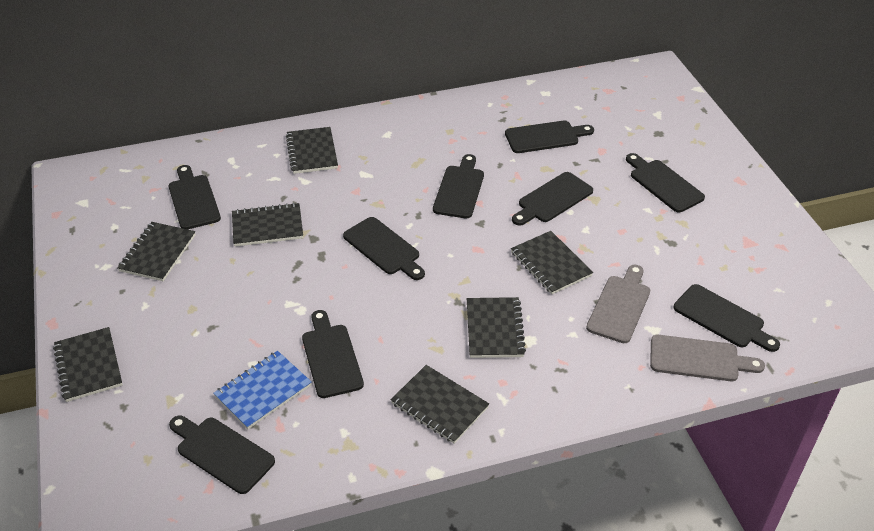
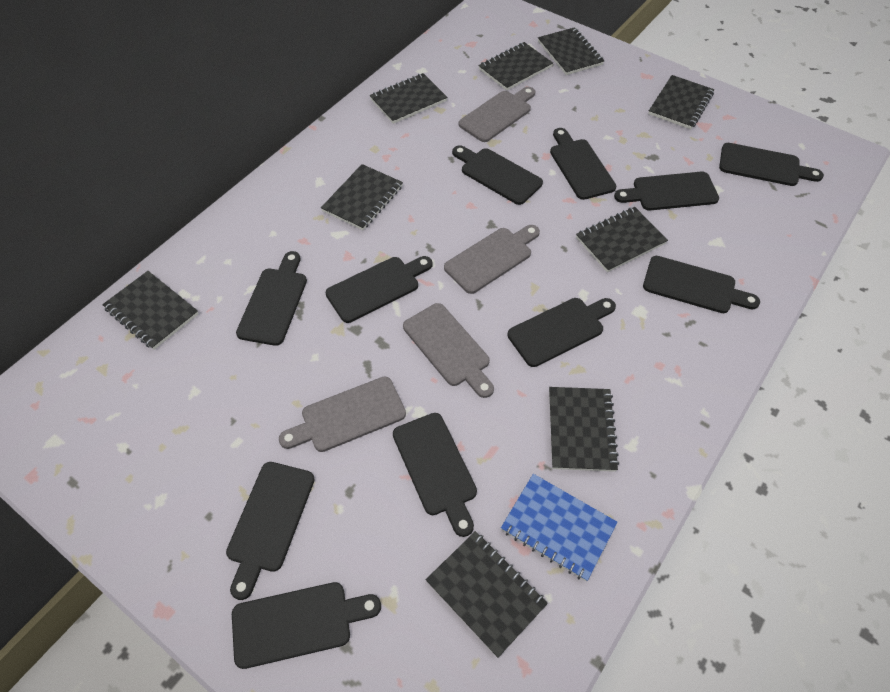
black cutting board: [168,165,221,229] [169,416,275,494] [302,310,364,398] [343,217,425,280] [433,154,484,218] [505,121,594,153] [512,172,593,226] [626,153,705,212] [673,284,780,352] = 9 -> [226,462,315,600] [232,582,381,669] [236,251,307,346] [326,256,432,323] [393,413,477,537] [452,145,543,205] [507,298,616,367] [550,128,616,200] [614,172,719,211] [643,256,760,313] [719,143,824,186] = 11
black notebook: [53,327,122,402] [117,222,195,281] [232,203,303,247] [286,127,338,174] [391,365,489,444] [467,297,526,358] [511,231,593,294] = 7 -> [102,271,198,350] [321,164,403,230] [370,73,448,124] [426,531,548,658] [478,42,553,91] [538,27,604,75] [549,387,619,472] [576,207,668,272] [648,75,714,129] = 9
grey cutting board: [586,265,650,343] [650,335,765,381] = 2 -> [279,376,406,452] [403,303,494,398] [444,225,540,294] [458,87,535,142] = 4

